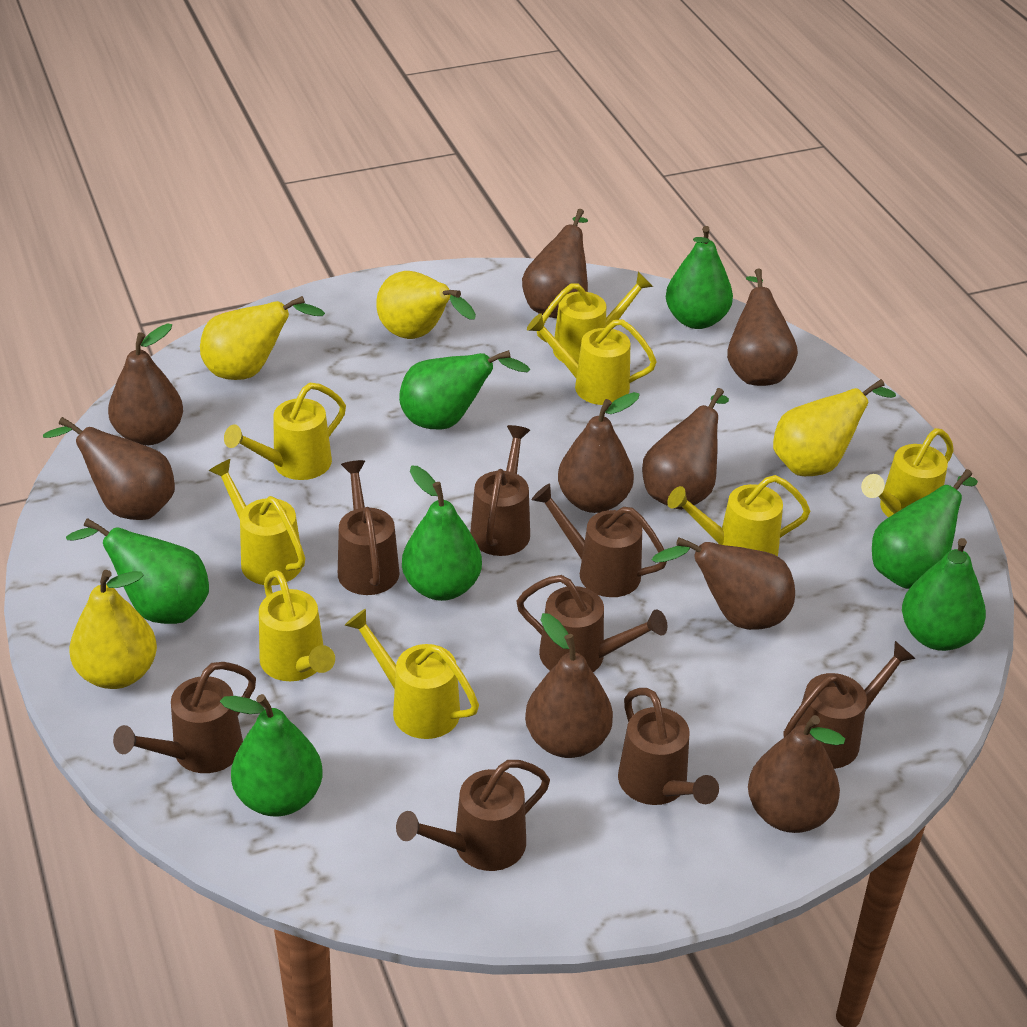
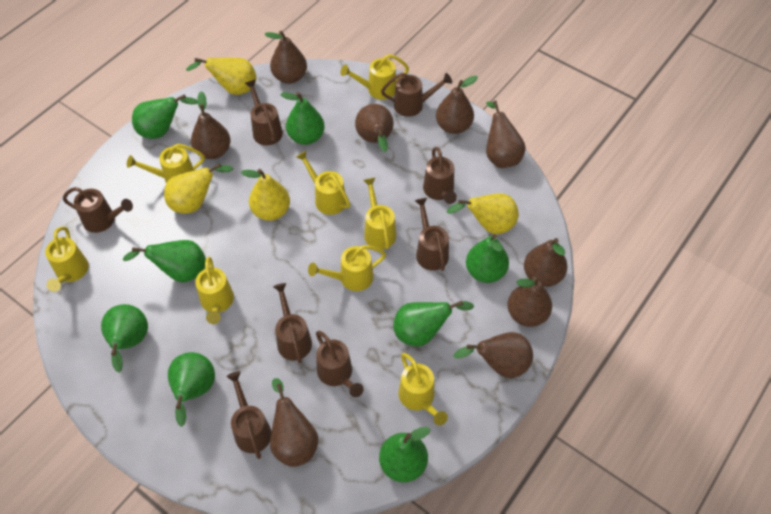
green pear: [66,518,209,624] [220,694,323,817] [399,350,530,430] [402,466,482,601] [666,226,733,329] [872,469,978,589] [902,538,986,651] = 7 -> [101,304,148,373] [122,240,206,282] [132,95,198,139] [168,352,215,427] [280,92,325,145] [379,427,431,482] [393,301,474,346] [466,234,509,283] = 8

